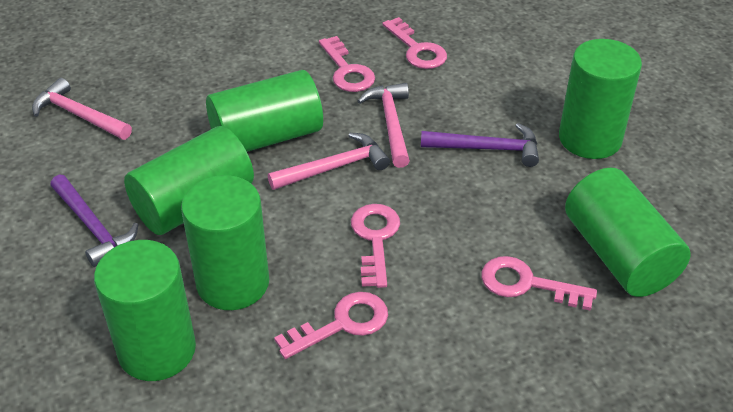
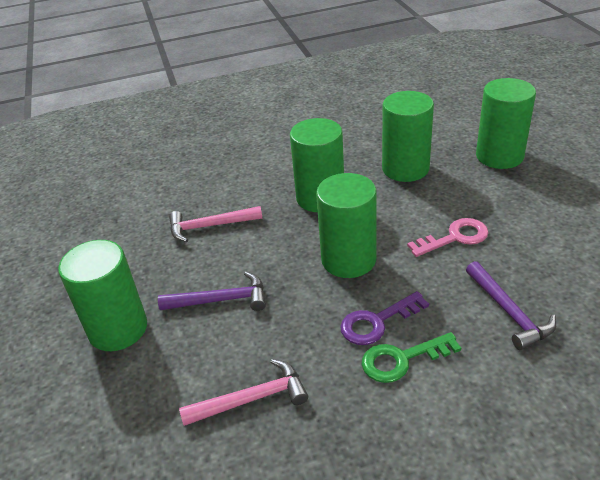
green cylinder: [94,240,196,381] [124,126,254,235] [181,175,269,310] [206,70,323,152] [559,39,642,159] [565,168,691,297] = 6 -> [58,240,147,351] [290,118,344,212] [316,173,377,278] [382,91,434,182] [476,78,536,169] = 5
green key: none = 0 -> [362,332,461,383] = 1
pink hammer: [32,78,132,140] [268,133,390,190] [358,83,410,168] = 3 -> [169,206,263,242] [179,359,308,426] = 2
pink key: [274,292,388,359] [319,36,375,92] [351,204,400,288] [382,17,447,69] [481,256,597,311] = 5 -> [407,218,489,257] = 1
purple key: none = 0 -> [340,291,429,345] = 1

